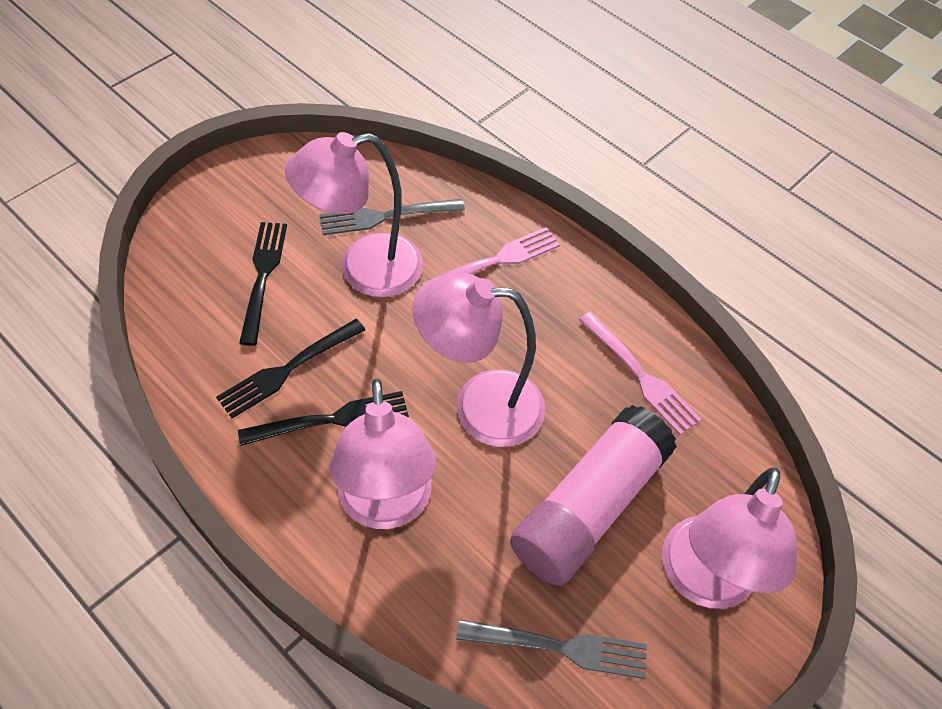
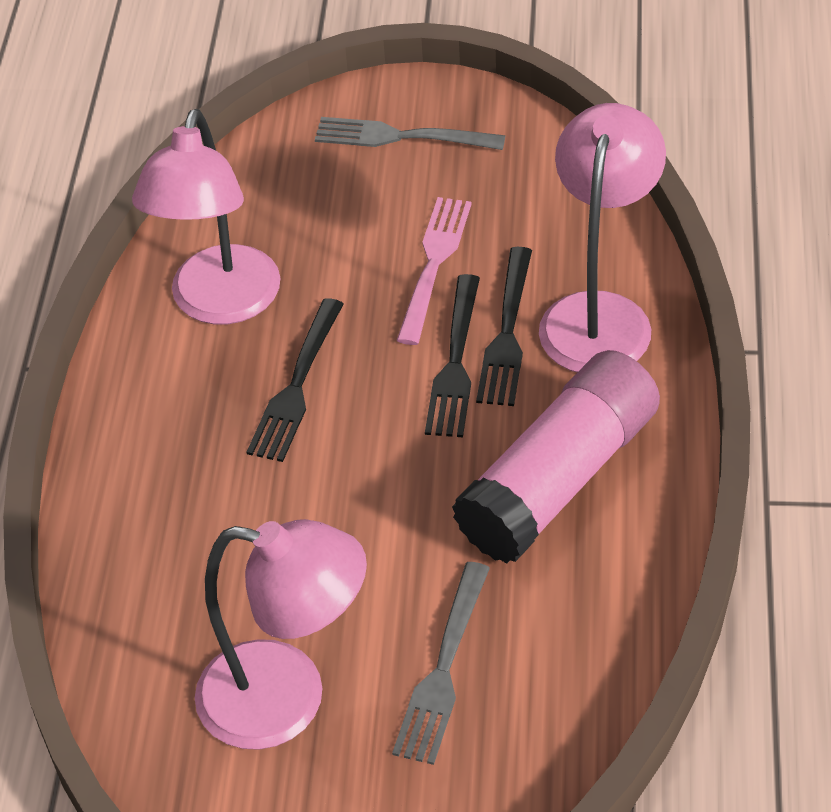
pink fork: [422,227,560,286] [579,312,702,435] = 2 -> [396,197,472,345] = 1
pink lamp: [285,132,423,297] [330,379,436,529] [413,273,545,447] [662,467,797,609] = 4 -> [132,109,280,324] [195,519,367,750] [539,103,666,372] = 3

